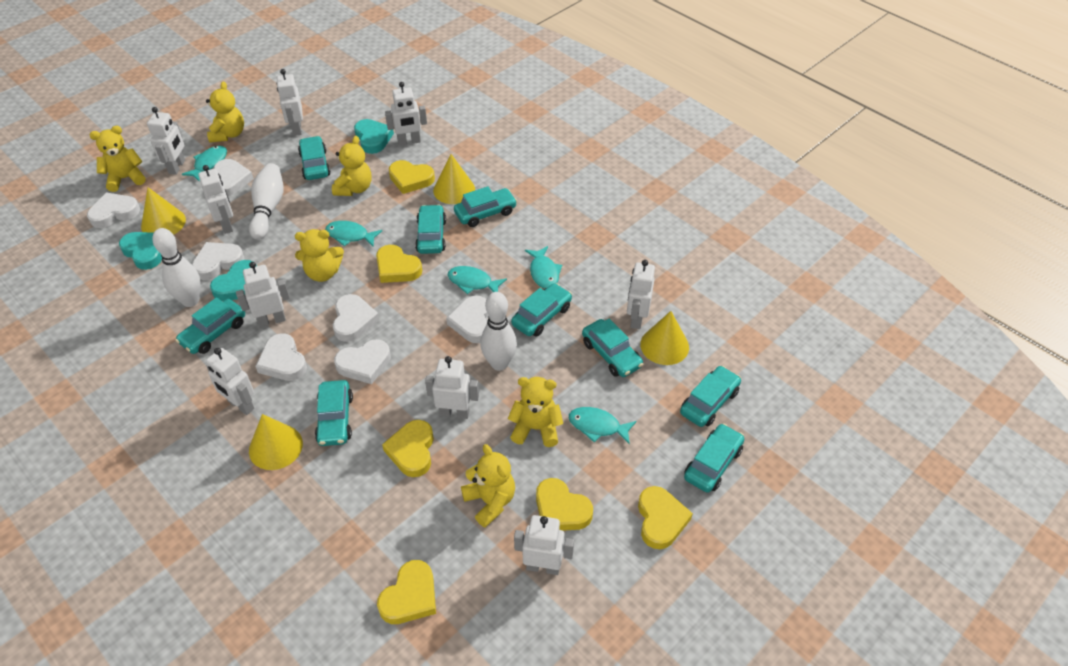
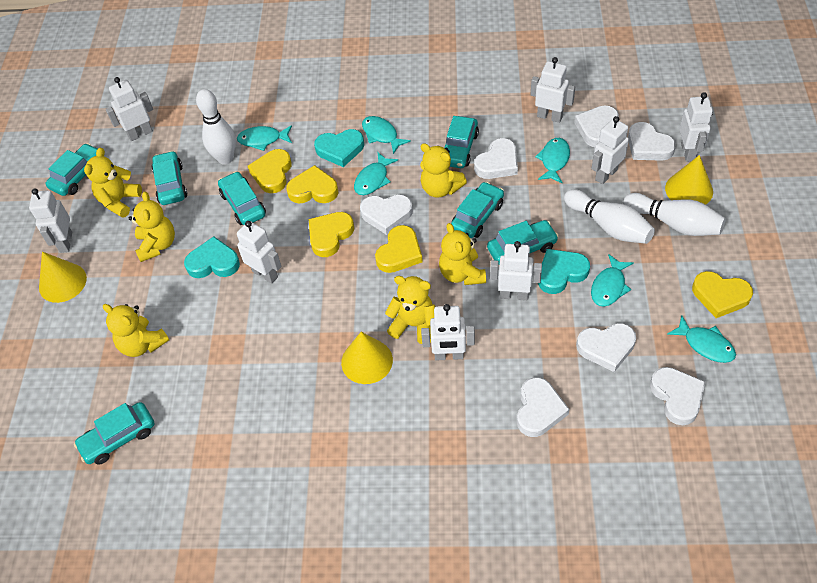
turquoise car: [175,297,245,354] [298,136,331,180] [315,380,353,446] [415,204,446,254] [454,186,517,227] [511,283,572,337] [582,319,643,377] [680,366,741,427] [684,423,744,493] = 9 -> [45,143,97,196] [74,402,154,465] [151,151,187,205] [218,171,266,225] [444,116,479,168] [451,182,504,238] [487,220,559,264] = 7
turquoise fish: [182,146,227,181] [325,221,382,247] [448,266,507,294] [525,246,562,289] [569,407,636,444] = 5 -> [237,125,292,151] [354,152,398,195] [362,116,411,154] [535,138,570,183] [591,254,634,307] [667,316,736,363] = 6
white robot: [147,107,185,175] [198,165,233,234] [206,348,254,415] [236,262,290,328] [277,69,303,136] [385,82,427,146] [425,356,479,419] [514,515,574,575] [627,260,655,329] = 9 -> [29,188,72,253] [106,77,153,141] [237,221,281,284] [421,304,475,360] [490,241,542,300] [531,57,575,123] [591,116,629,184] [679,92,713,162] = 8
yellow cone: [141,187,186,235] [249,414,303,470] [433,154,475,204] [640,311,689,365] = 4 -> [39,252,87,303] [341,332,393,384] [665,155,713,205] = 3
yellow heart: [376,245,422,283] [377,560,436,624] [382,420,434,477] [389,160,435,194] [536,478,593,531] [638,486,693,549] = 6 -> [248,149,292,193] [286,165,338,204] [309,212,354,257] [375,225,423,273] [692,271,753,318] = 5

